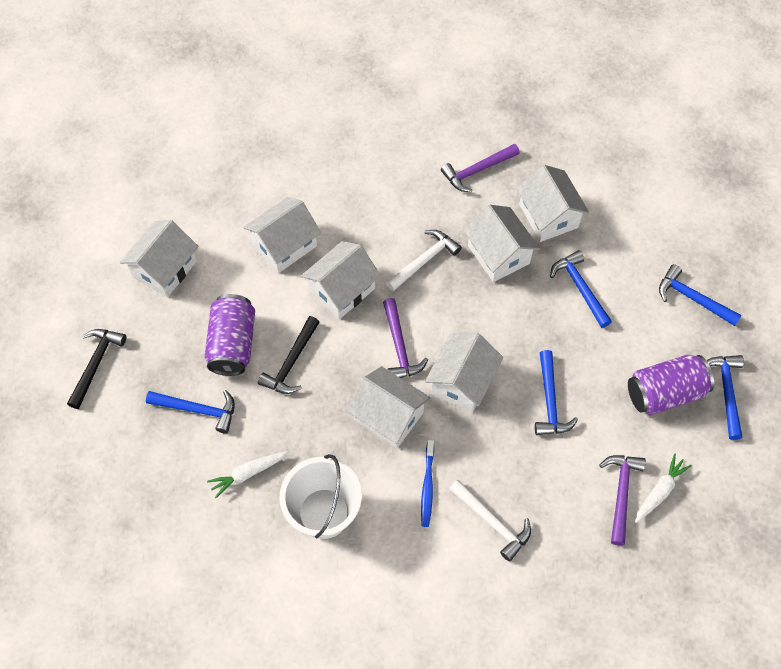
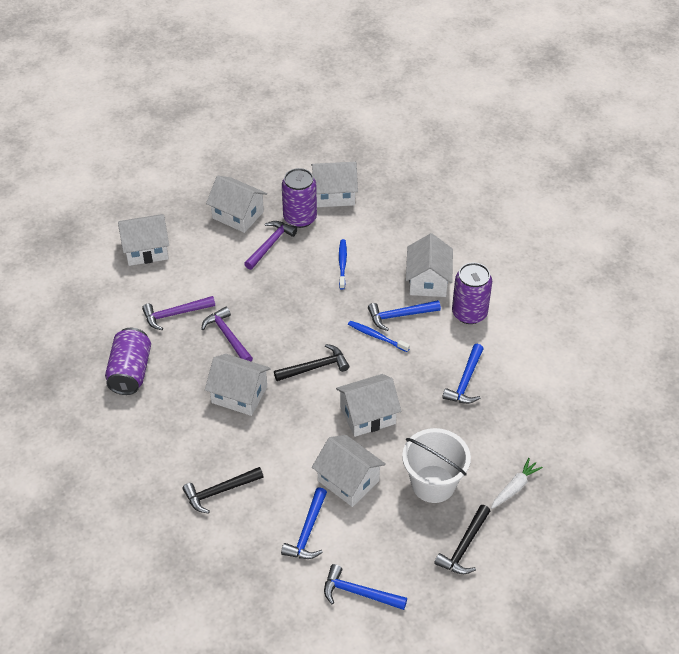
black hammer: [67,329,126,409] [258,316,320,394] = 2 -> [183,467,264,513] [274,344,349,381] [434,505,490,574] = 3
blue hammer: [146,390,235,434] [535,350,578,435] [550,250,612,328] [659,264,742,326] [707,355,744,440] = 5 -> [281,487,327,559] [324,564,407,610] [368,300,441,331] [442,344,484,404] = 4
blue toothbrush: [421,440,434,527] = 1 -> [339,239,347,290] [348,321,410,352] = 2
purple can: [204,294,255,376] [628,355,714,415] = 2 -> [105,328,151,395] [282,168,317,228] [452,263,492,324] = 3
white carrot: [207,451,288,498] [635,454,692,523] = 2 -> [491,458,543,509] = 1
white hammer: [386,230,462,291] [449,479,531,562] = 2 -> none = 0

